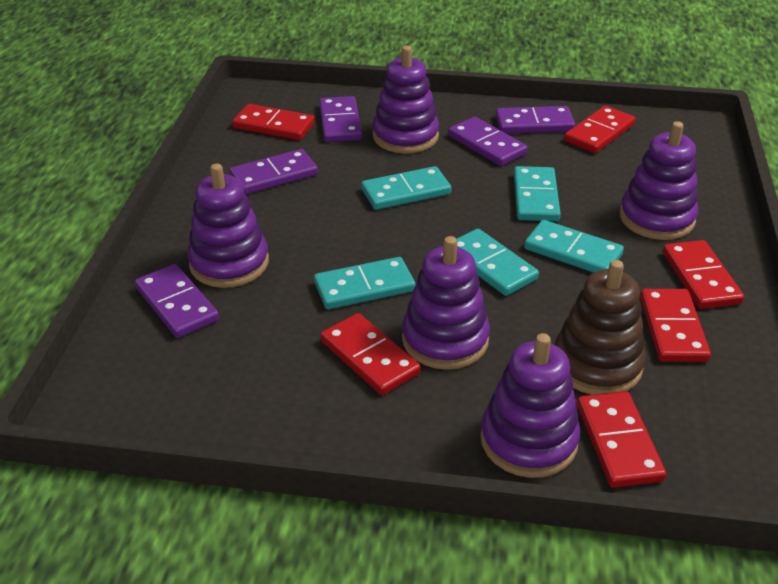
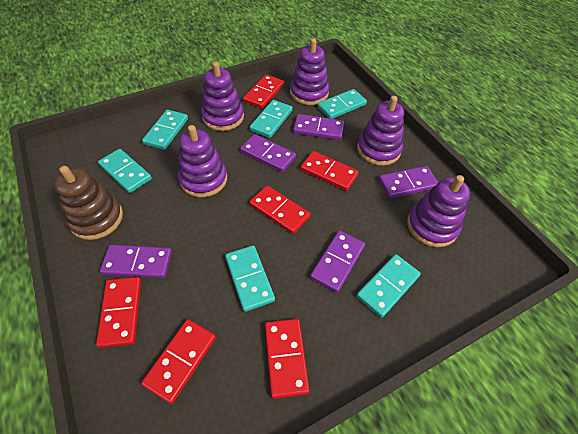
turquoise domino: [314,257,416,309] [361,166,452,210] [456,229,539,296] [514,166,561,221] [524,220,624,273] = 5 -> [98,149,152,193] [142,110,188,150] [225,245,275,312] [250,100,293,138] [317,89,367,119] [356,254,421,318] = 6

